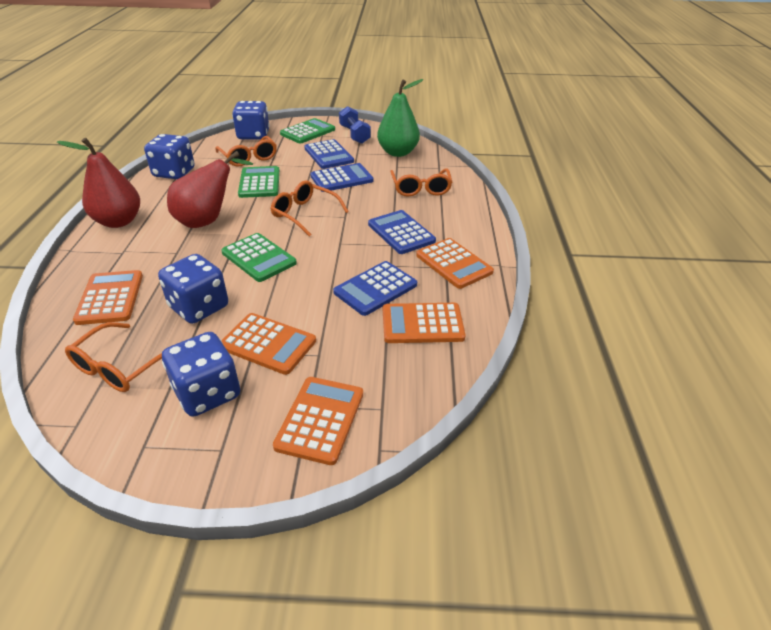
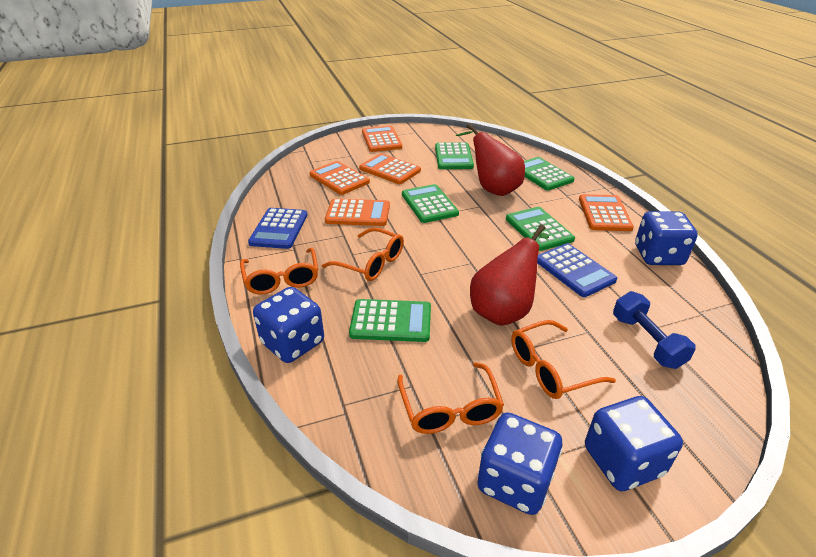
blue calculator: [304,139,354,169] [310,163,374,192] [333,261,417,316] [368,210,436,254] = 4 -> [248,208,308,249] [537,243,617,297] = 2
green calculator: [221,233,297,282] [238,166,280,198] [280,118,335,144] = 3 -> [349,299,431,342] [402,184,459,223] [435,142,474,169] [506,207,575,251] [524,157,575,191] = 5
green pear: [377,79,423,157] = 1 -> none = 0

